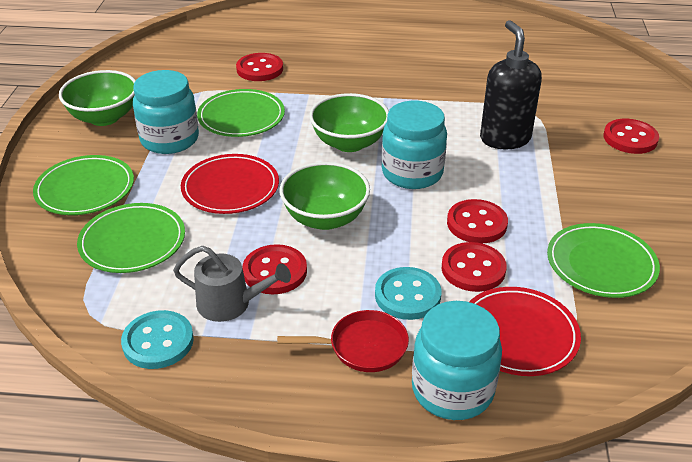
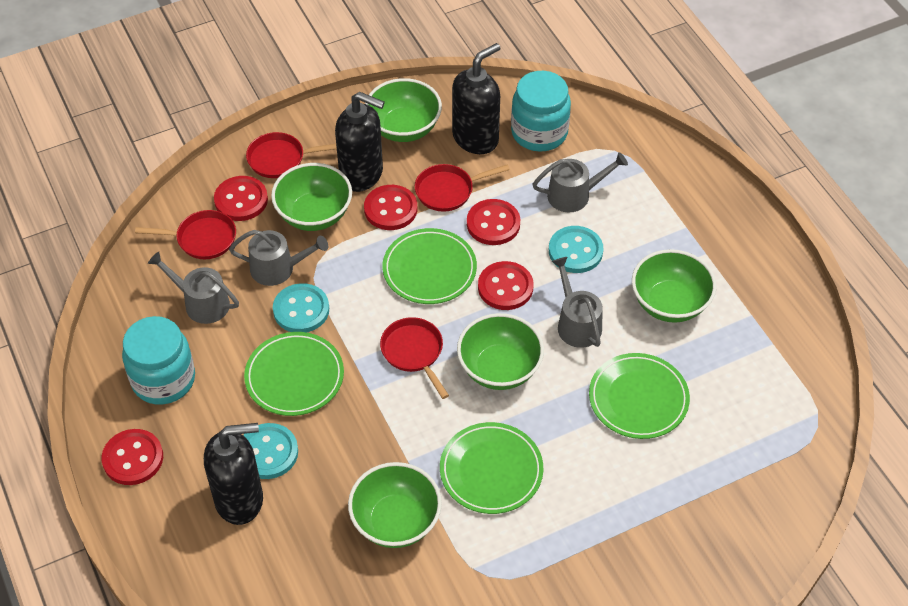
black soap dispenser: [480,20,542,149] = 1 -> [204,423,263,525] [335,92,385,192] [452,43,500,154] = 3
green bowl: [59,70,136,126] [279,162,370,230] [309,93,389,152] = 3 -> [271,163,352,231] [348,462,442,548] [365,78,442,142] [457,313,544,390] [632,249,716,323] = 5
grey watering can: [173,246,291,322] = 1 -> [148,252,239,324] [229,230,328,286] [532,152,628,212] [552,257,603,348] = 4
red pan: [277,310,409,372] = 1 -> [135,210,236,259] [246,132,337,178] [380,317,449,399] [415,164,510,212] = 4
red plate: [181,154,279,214] [469,287,581,376] = 2 -> none = 0
turquoise button: [121,310,194,369] [375,267,441,320] = 2 -> [243,423,298,479] [273,283,329,332] [549,226,604,273] = 3
turquoise jar: [133,70,199,154] [381,101,447,189] [412,301,502,420] = 3 -> [122,316,195,404] [511,71,571,152] = 2

